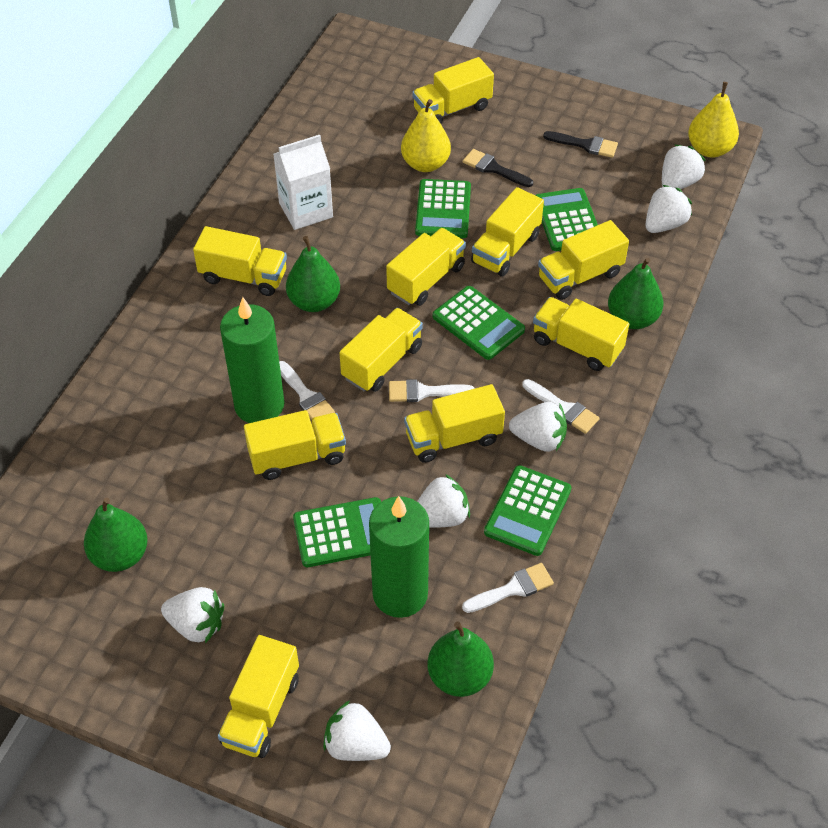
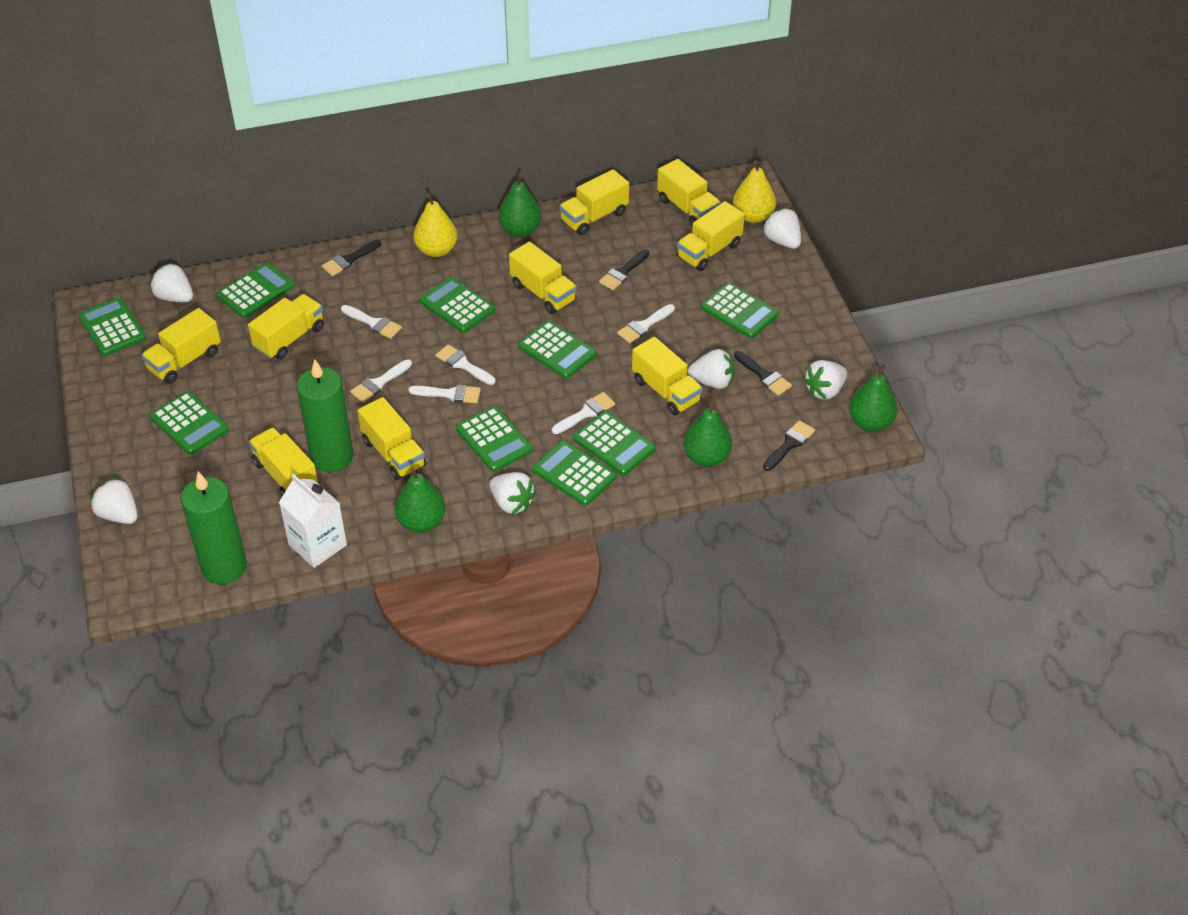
black brush: [463,149,533,187] [543,131,618,158] = 2 -> [322,240,381,276] [599,249,649,290] [734,351,792,396] [763,420,815,471] = 4
green calculator: [293,497,381,567] [415,179,471,238] [433,286,525,360] [484,465,572,556] [535,188,598,251] = 5 -> [78,297,146,356] [150,391,229,455] [217,262,294,318] [419,277,495,333] [456,406,533,472] [518,320,597,379] [532,440,617,506] [573,411,656,475] [701,282,779,338] = 9
white brush: [279,361,335,420] [389,379,475,402] [462,563,554,613] [522,379,600,434] = 4 -> [341,305,402,339] [350,359,412,403] [409,384,481,403] [436,344,495,385] [552,392,615,434] [617,304,675,344] = 6
yellow truck: [193,226,287,296] [218,635,299,758] [244,410,346,480] [339,308,423,392] [386,228,466,306] [404,384,505,463] [412,57,494,124] [471,187,544,277] [533,297,629,371] [538,220,629,300] = 10 -> [141,308,221,384] [248,294,324,360] [249,428,318,496] [358,397,426,480] [509,241,577,314] [559,169,629,235] [632,337,702,415] [657,159,721,227] [677,201,745,271] = 9

